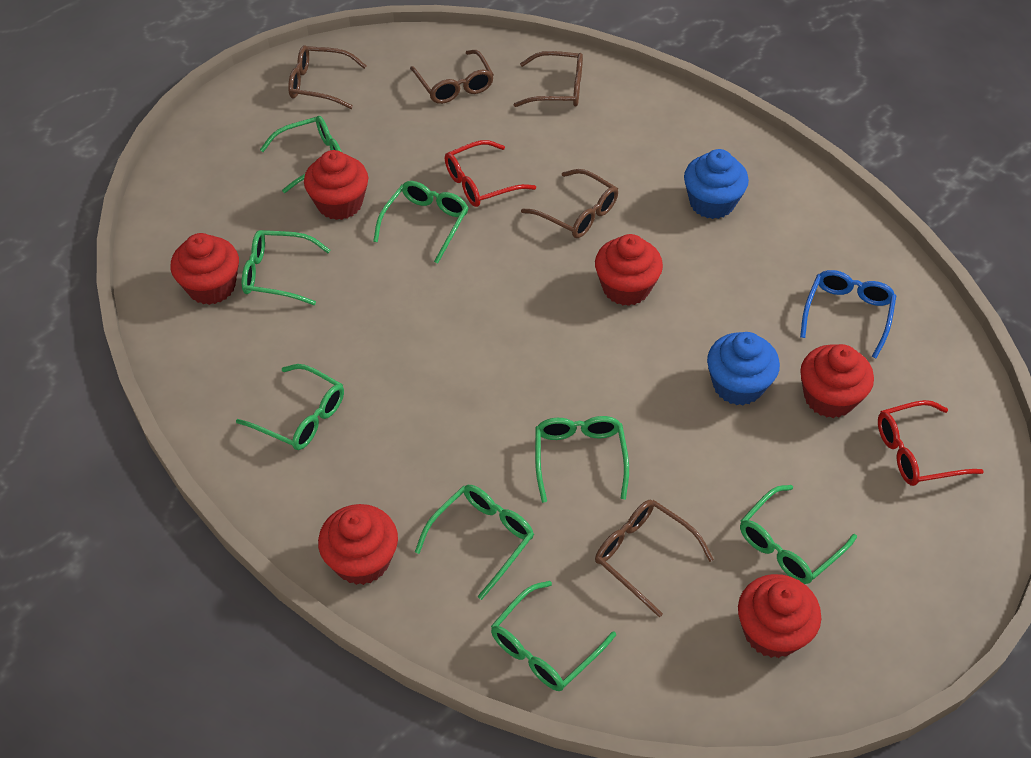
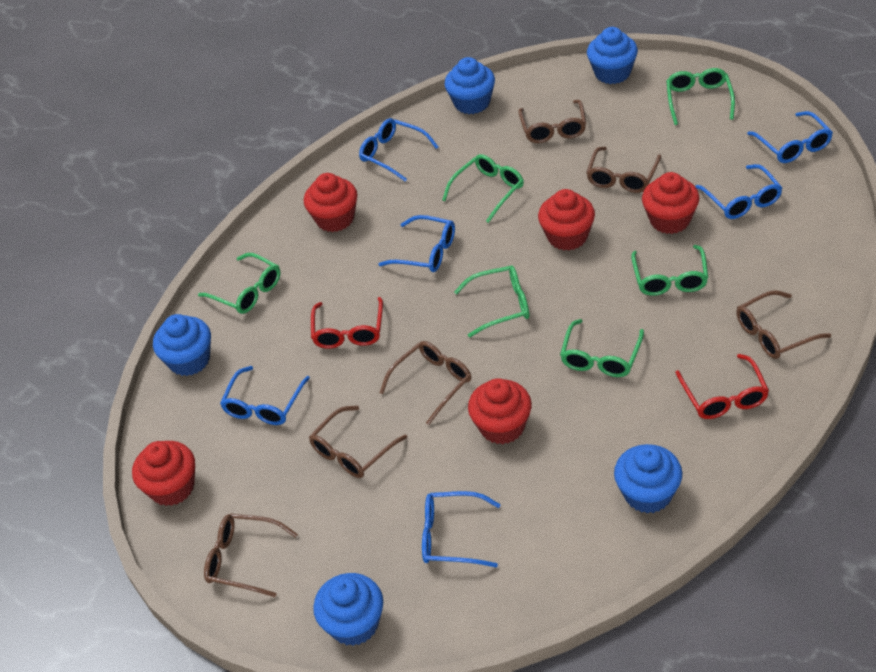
blue cupcake: [684,149,749,219] [707,332,780,405] = 2 -> [153,314,211,376] [313,573,383,646] [444,57,495,114] [587,27,638,84] [614,444,683,514] = 5
blue glasses: [800,270,896,359] = 1 -> [220,366,310,425] [359,118,438,181] [379,215,455,272] [422,491,501,567] [696,164,782,219] [747,111,833,163] = 6
brown glasses: [288,45,366,109] [410,50,494,104] [514,51,583,107] [521,169,618,238] [595,500,714,617] = 5 -> [204,514,298,597] [309,406,407,478] [380,341,471,425] [518,100,586,143] [586,147,661,193] [736,290,831,359] = 6
green glasses: [236,364,344,450] [242,230,330,305] [260,116,342,193] [373,181,469,264] [415,485,534,600] [491,581,616,691] [535,416,629,503] [740,485,857,584] = 8 -> [198,253,280,314] [442,154,524,223] [454,266,529,337] [560,319,644,377] [631,245,709,296] [666,68,735,125] = 6
red cupcake: [170,233,239,305] [304,150,368,220] [318,504,398,585] [595,234,663,306] [738,574,821,658] [800,344,874,418] = 6 -> [132,441,195,506] [304,173,357,232] [468,378,532,444] [538,189,595,251] [642,172,699,234] = 5

